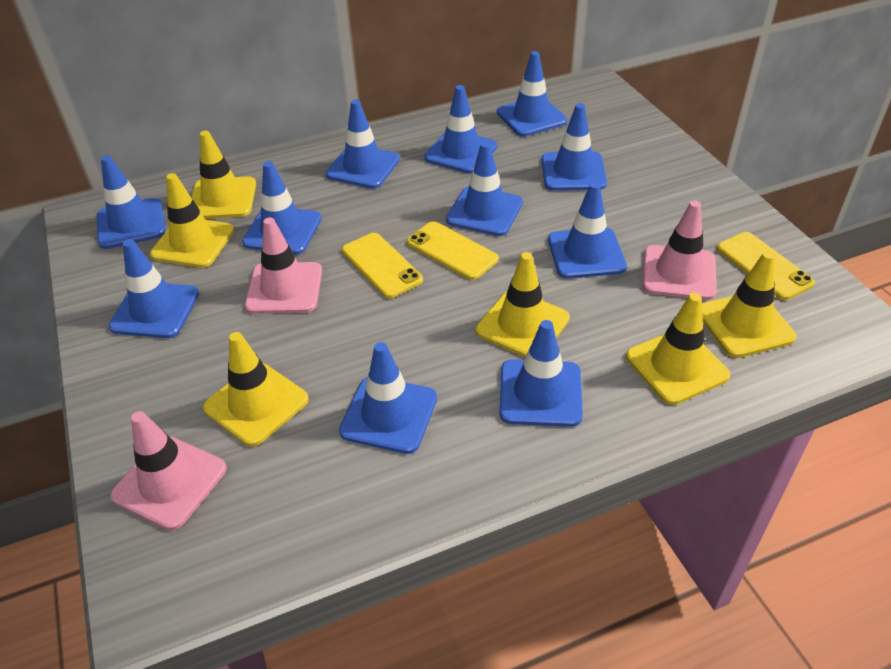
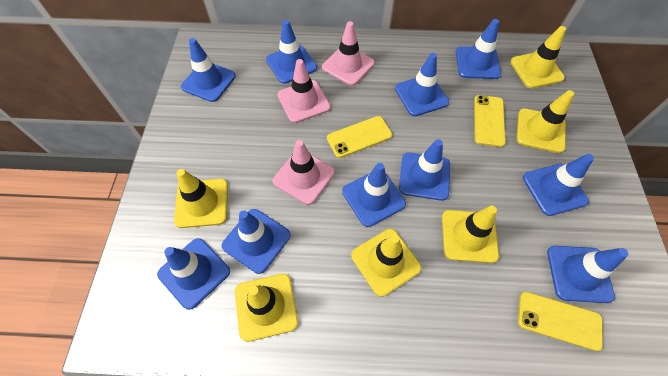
blue traffic cone: [97,155,166,249] [109,239,199,338] [242,161,322,255] [326,100,400,188] [339,342,437,454] [424,85,497,174] [446,142,523,236] [497,51,567,136] [500,320,583,427] [542,103,607,191] [548,182,627,279] = 11 -> [157,238,230,310] [181,38,236,102] [222,209,291,274] [266,20,317,84] [342,163,406,227] [395,53,449,116] [399,139,450,201] [456,19,501,79] [523,154,594,216] [547,246,628,303] = 10

